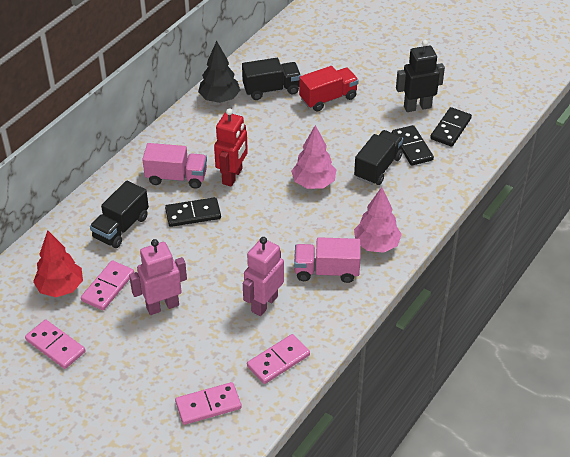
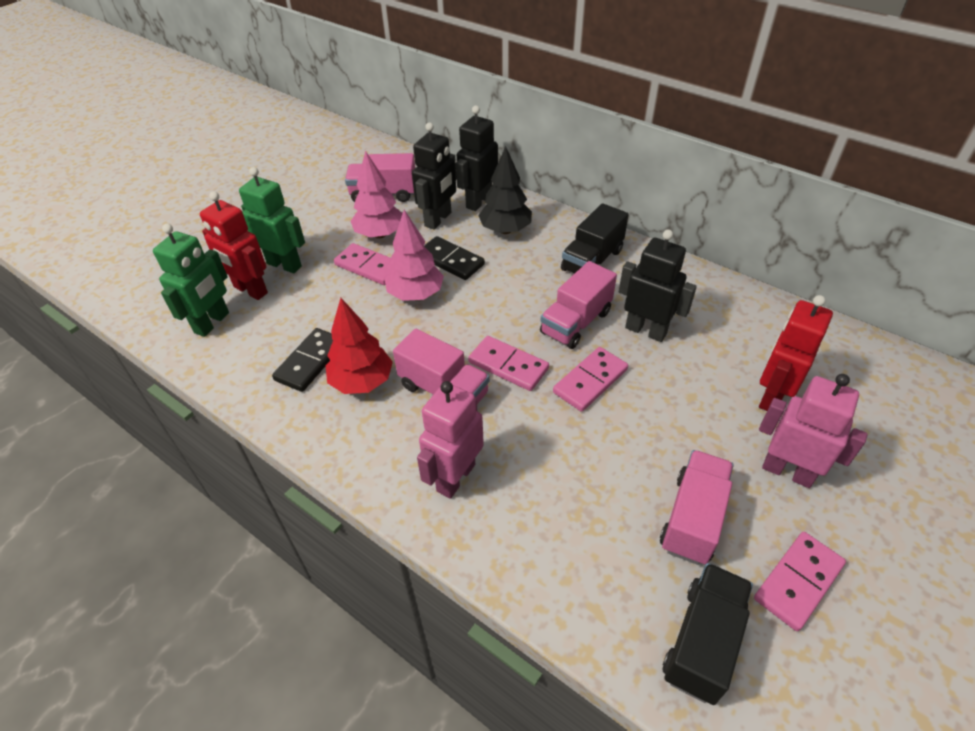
black domino: [165,197,221,227] [392,125,434,166] [430,107,472,147] = 3 -> [272,328,333,392] [424,236,485,280] = 2
black robot: [396,40,445,112] = 1 -> [412,123,457,230] [456,106,498,211] [619,230,697,342] = 3
black truck: [90,181,149,248] [242,58,301,100] [354,130,403,185] = 3 -> [561,203,629,274] [663,563,753,705] = 2
green robot: none = 0 -> [153,224,229,337] [239,167,305,273] = 2
pink truck: [142,143,207,189] [294,237,361,283] = 2 -> [345,153,415,202] [393,329,490,404] [540,261,617,349] [660,450,734,565] = 4
red robot: [214,108,248,187] = 1 -> [200,191,268,300] [759,295,833,411] = 2
red truck: [299,66,359,112] = 1 -> none = 0

